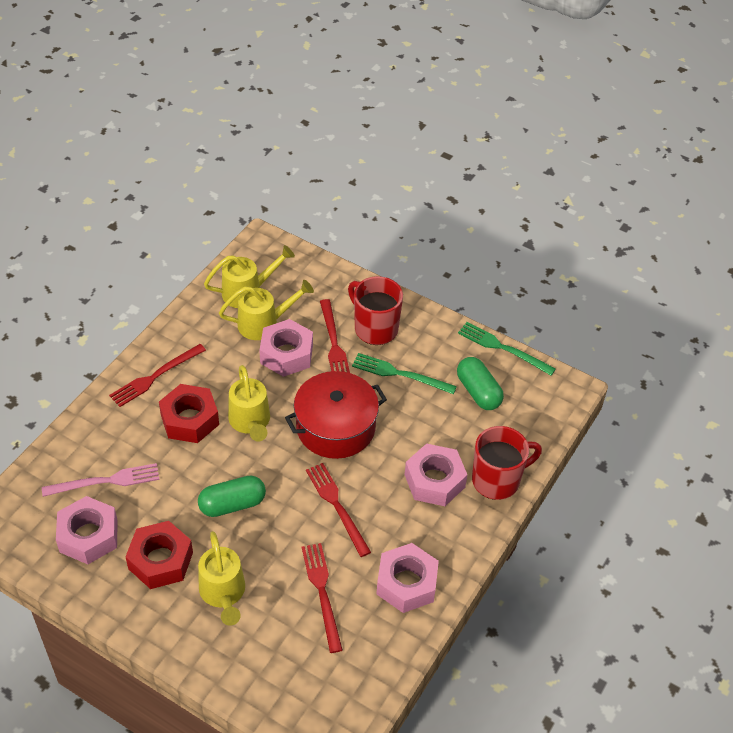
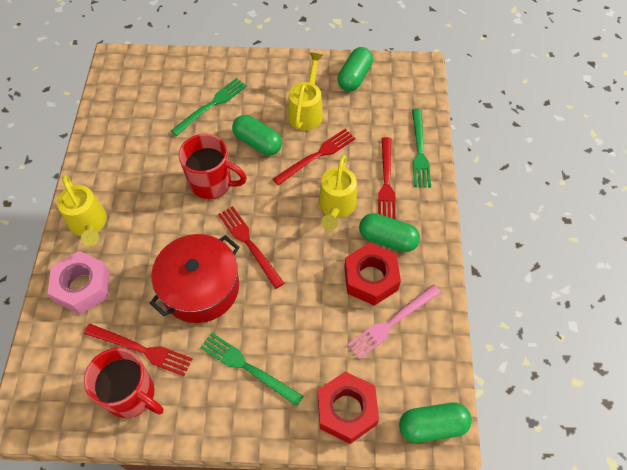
green capsule: [198,476,266,517] [457,357,504,410] = 2 -> [232,115,282,155] [338,47,373,91] [359,213,420,252] [399,403,472,443] = 4
green fork: [352,353,457,394] [458,322,556,376] = 2 -> [171,78,247,136] [200,333,303,406] [412,109,431,188] = 3
pink nut: [56,496,118,564] [259,319,313,377] [376,543,439,613] [405,443,467,506] = 4 -> [47,251,110,314] = 1
yellow watering can: [198,531,245,626] [204,245,295,308] [219,280,314,340] [228,365,270,442] = 4 -> [57,175,107,246] [288,52,323,131] [319,155,357,231] = 3

